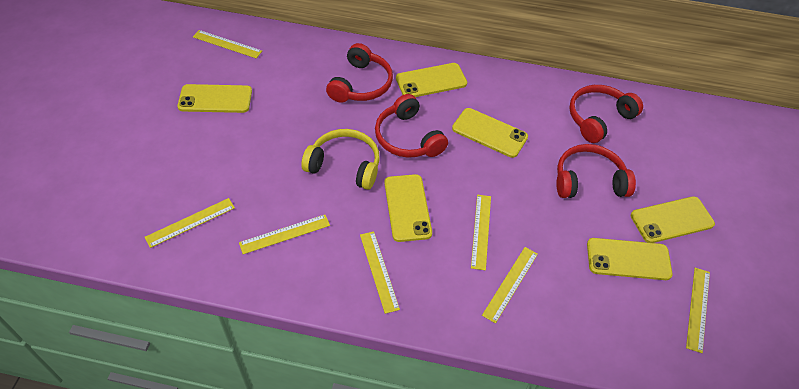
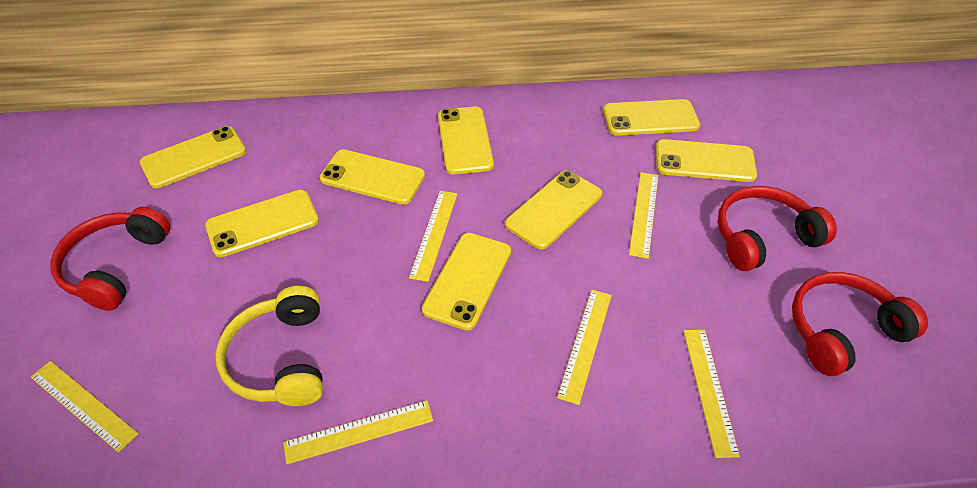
red headphones: [326,43,393,103] [375,94,448,158] [556,144,636,198] [569,85,643,143] = 4 -> [50,207,170,311] [718,186,837,271] [792,272,928,376] = 3
yellow phone: [177,84,252,113] [384,174,432,242] [396,63,467,97] [452,108,528,158] [587,238,673,280] [631,196,715,243] = 6 -> [140,126,246,188] [205,190,319,257] [319,149,425,205] [422,233,511,330] [438,106,494,174] [505,171,602,249] [603,99,700,136] [656,139,757,182] = 8
yellow ruler: [144,198,235,248] [193,30,262,58] [239,215,330,254] [360,231,400,314] [471,195,491,271] [482,247,538,323] [686,268,710,353] = 7 -> [31,361,139,453] [283,400,433,464] [409,191,457,282] [557,290,612,405] [629,172,658,259] [684,330,740,458] = 6

